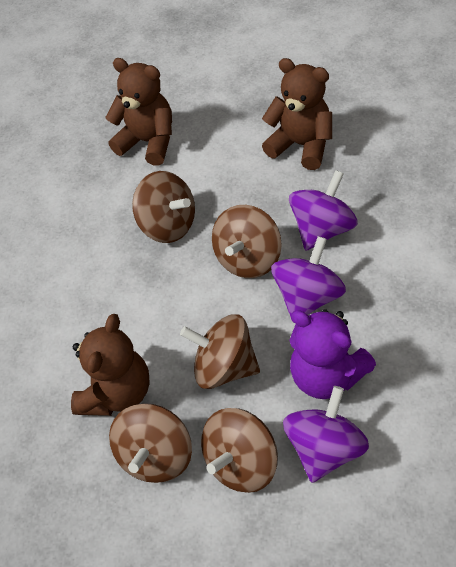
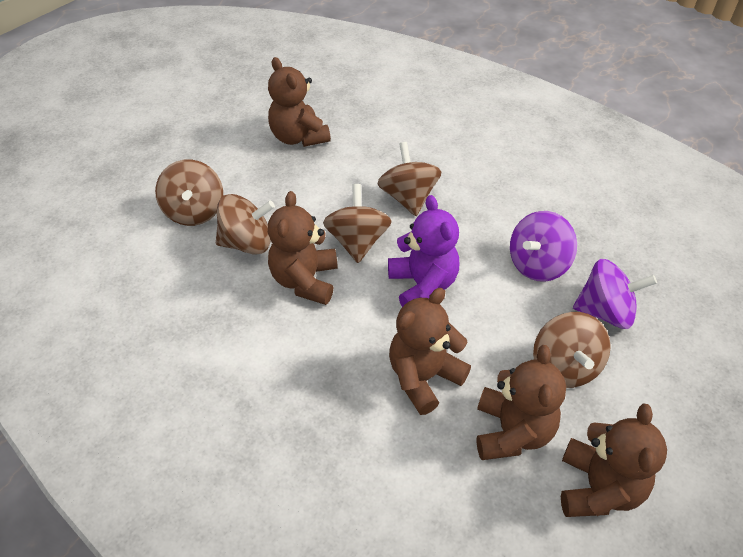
brown teddy bear: [71,314,150,416] [105,58,172,166] [262,58,332,170] = 3 -> [268,57,331,147] [268,191,338,305] [389,288,471,415] [477,345,566,460] [561,403,667,517] = 5
purple spinning top: [271,236,346,323] [283,386,369,483] [289,170,358,251] = 3 -> [510,211,577,282] [573,259,657,329] = 2

